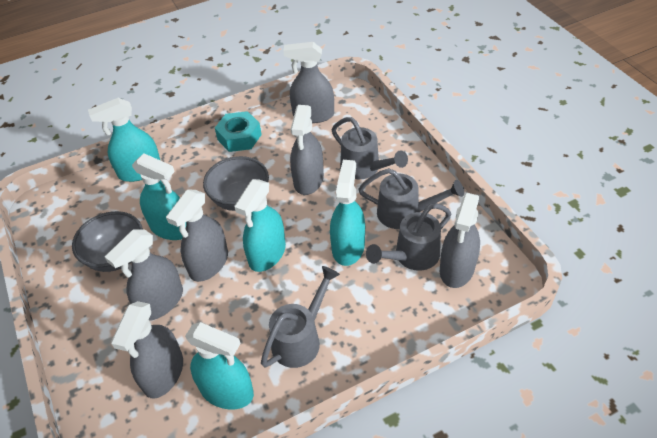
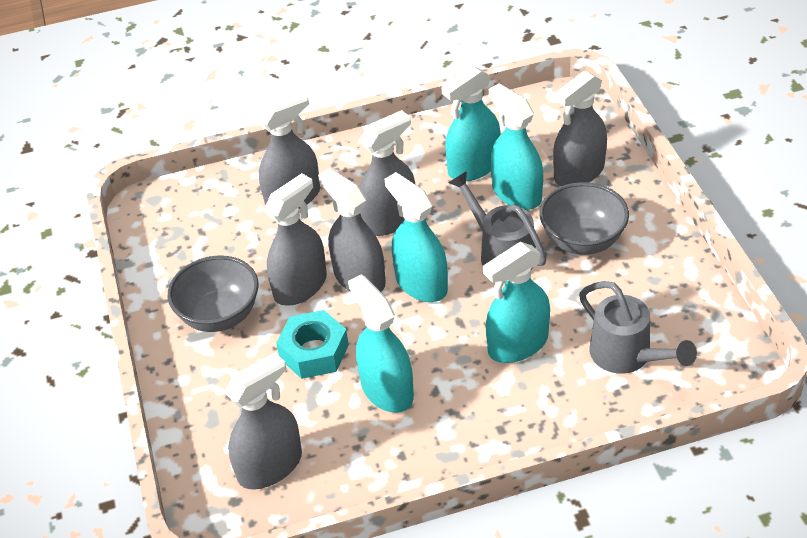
grey watering can: [261,266,340,368] [332,117,408,179] [358,168,464,229] [366,203,451,271] = 4 -> [448,171,547,270] [579,281,697,374] = 2

